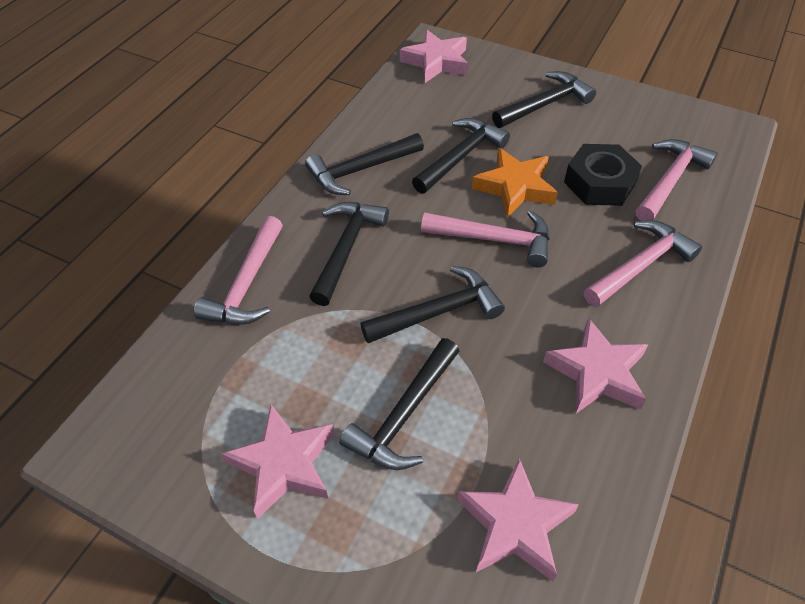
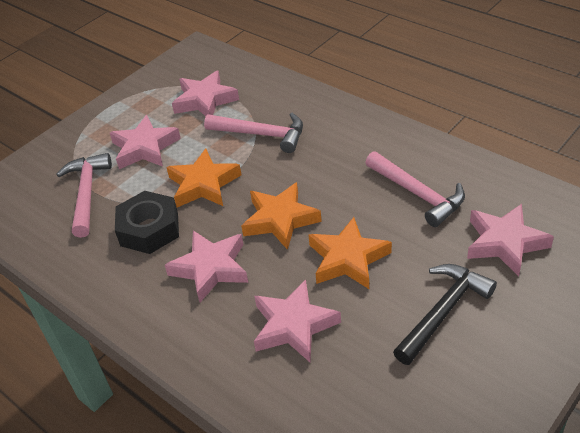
black hammer: [305,133,424,195] [309,202,389,306] [339,338,460,470] [360,266,505,343] [412,118,510,194] [492,71,596,128] = 6 -> [393,264,497,365] = 1
orange star: [472,148,558,218] = 1 -> [166,149,241,207] [241,182,322,250] [308,217,392,289] = 3
pink hammer: [194,216,283,324] [421,210,550,267] [584,220,702,307] [636,139,717,221] = 4 -> [57,153,112,238] [204,113,303,153] [365,151,465,227] = 3
pink star: [222,405,335,519] [400,30,468,83] [457,458,579,581] [543,318,648,414] = 4 -> [110,115,181,169] [165,231,248,302] [172,71,239,116] [254,279,341,362] [467,204,554,276] = 5

